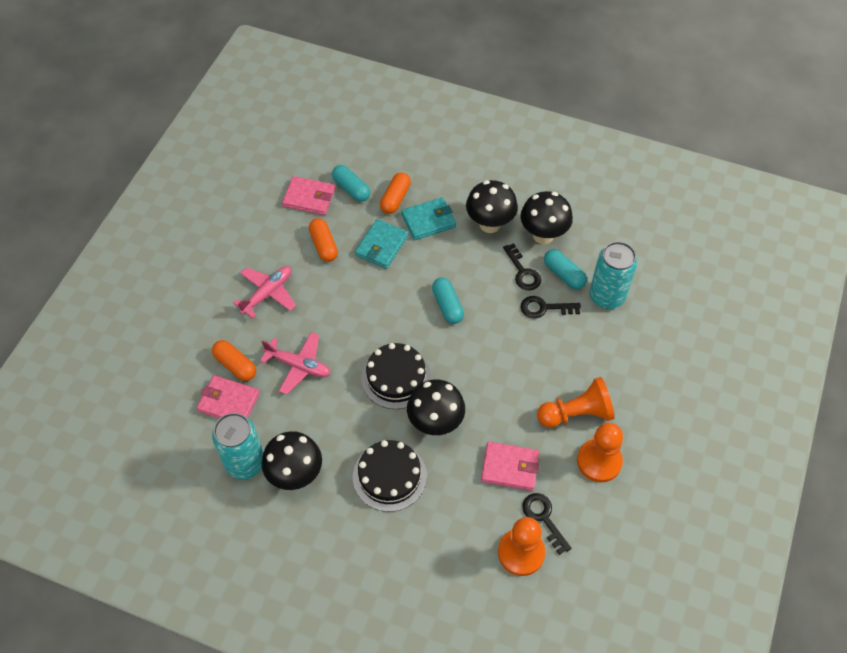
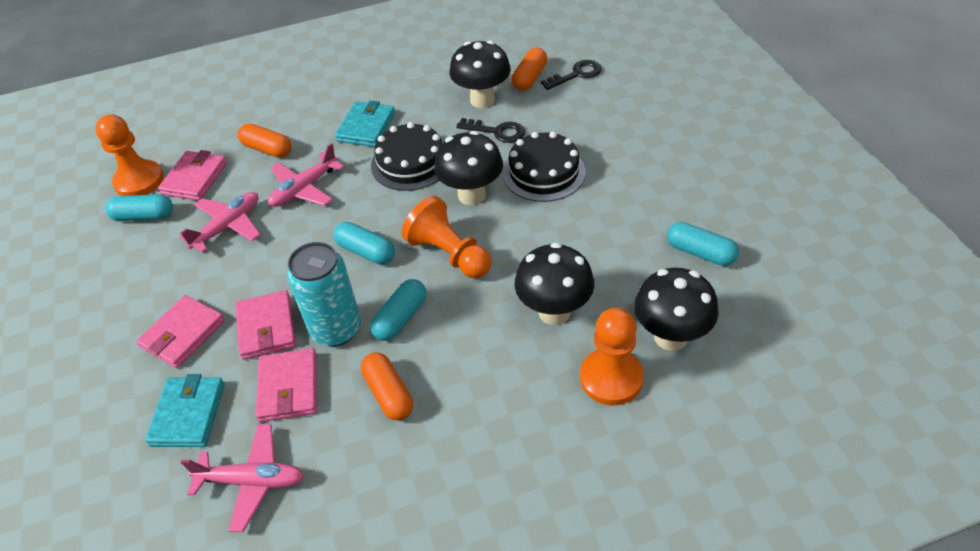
black key: [503,243,541,290] [521,296,581,318] [522,493,571,555] = 3 -> [456,118,525,143] [541,60,602,90] = 2
pink plane: [233,266,296,318] [260,332,330,395] = 2 -> [179,192,261,253] [181,424,304,532] [268,143,344,207] = 3
pink wallet: [197,375,260,418] [282,176,335,215] [481,442,539,491] = 3 -> [136,295,225,368] [158,150,227,201] [235,290,296,360] [256,348,317,422] = 4
turquoise can: [212,413,263,480] [589,241,637,309] = 2 -> [287,242,361,346] = 1
turquoise capsule: [332,165,370,202] [432,278,464,324] [544,249,587,289] = 3 -> [106,194,173,221] [334,222,395,264] [370,279,426,341] [667,222,739,266] = 4

